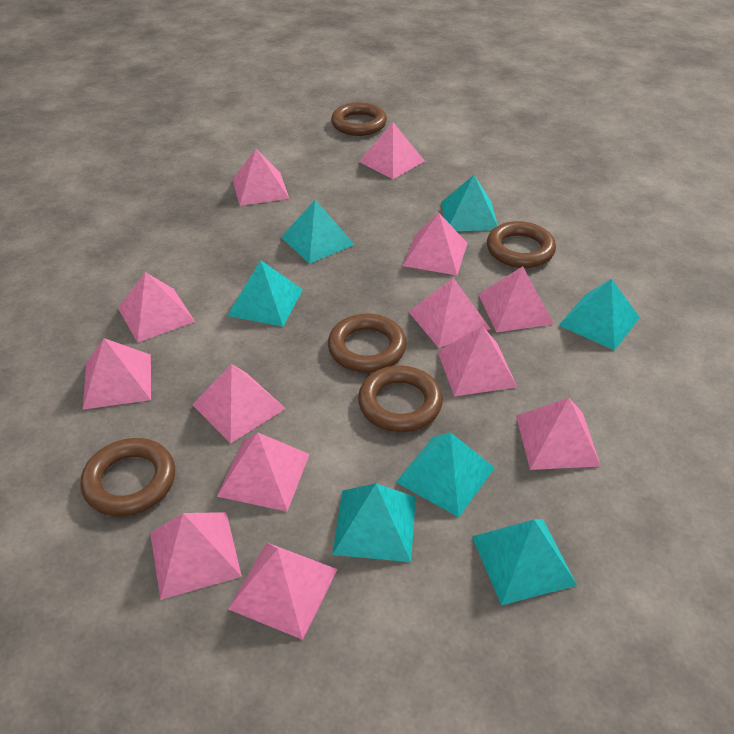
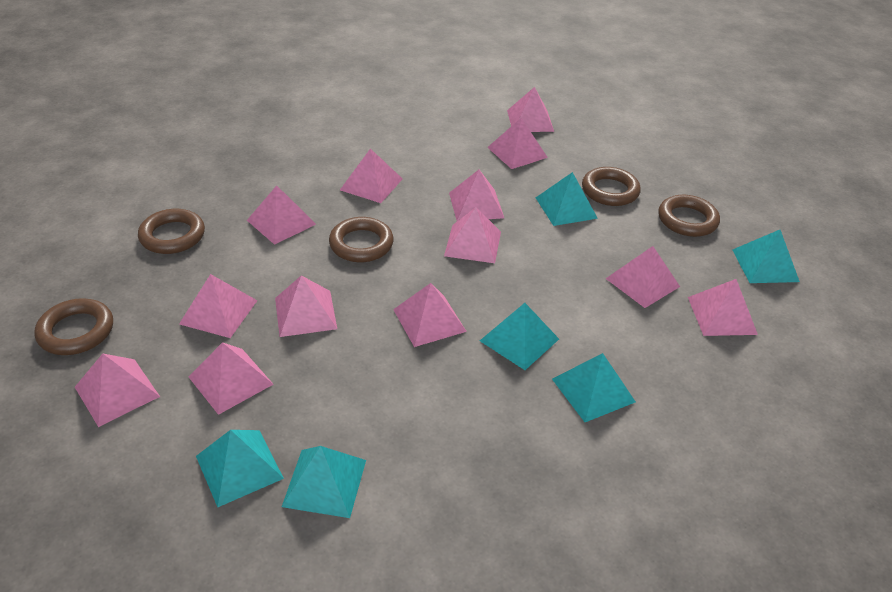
turquoise pyramid: [227,260,303,327] [281,200,355,264] [332,483,416,562] [396,432,495,517] [441,175,498,231] [472,519,577,605] [559,279,640,351] = 7 -> [196,430,284,507] [282,446,366,518] [480,303,559,370] [536,172,598,226] [552,353,636,422] [733,230,800,283] = 6

